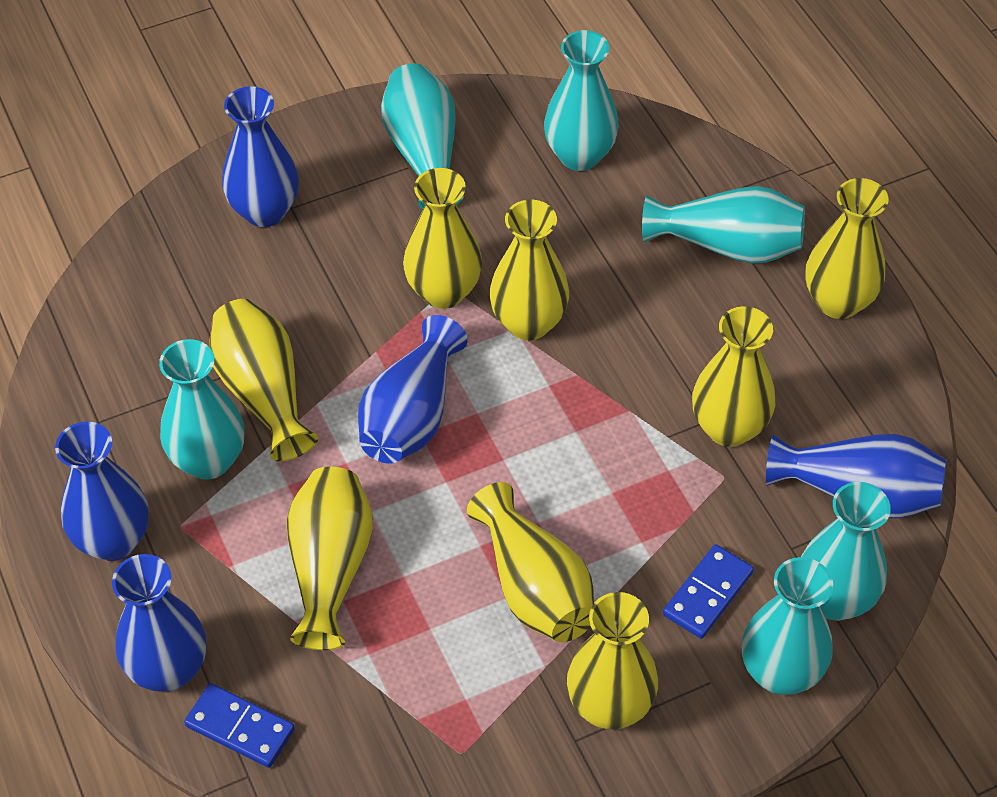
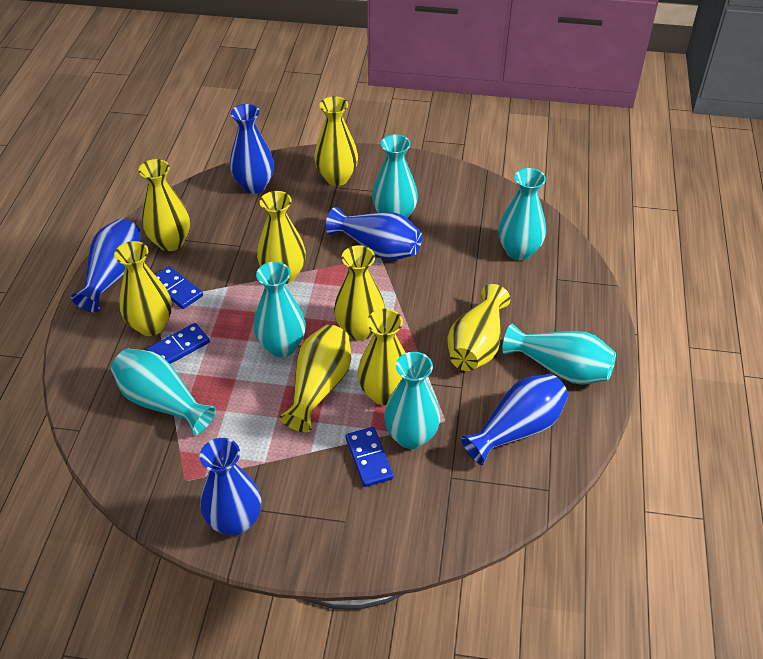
blue domino: [184,683,295,768] [663,544,754,639] = 2 -> [147,323,210,364] [155,266,203,309] [346,427,393,487] = 3

